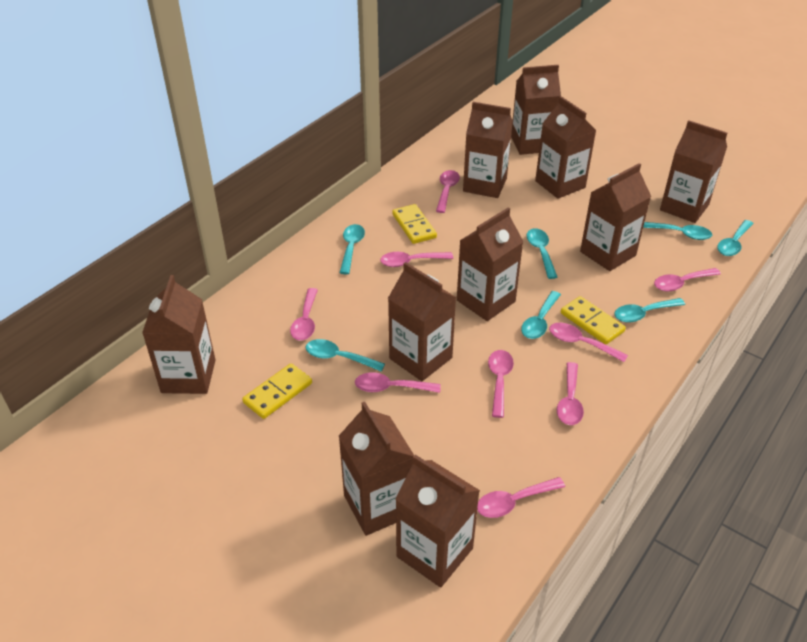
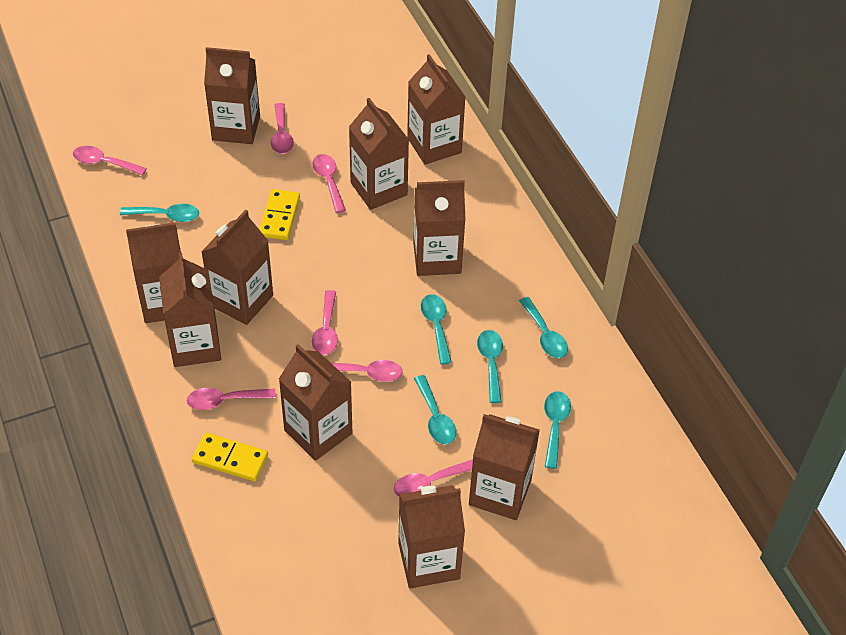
pink spoon: [290,288,318,341] [355,372,441,393] [380,252,453,267] [436,170,460,213] [477,477,565,518] [488,350,514,418] [549,323,628,362] [557,362,584,425] [654,268,721,292] = 9 -> [73,146,147,175] [187,388,276,410] [271,103,294,154] [312,154,346,213] [312,290,338,355] [331,360,403,382] [394,459,473,497] = 7
turquoise spoon: [305,339,385,372] [340,224,365,274] [521,291,561,339] [527,228,557,279] [614,298,685,323] [643,222,712,240] [717,220,754,256] = 7 -> [120,204,199,222] [414,375,456,444] [421,294,452,365] [477,330,503,403] [519,297,568,358] [544,391,571,469] = 6
yellow domino: [242,363,312,419] [392,204,437,244] [561,296,626,345] = 3 -> [192,433,268,481] [259,189,300,240] = 2

